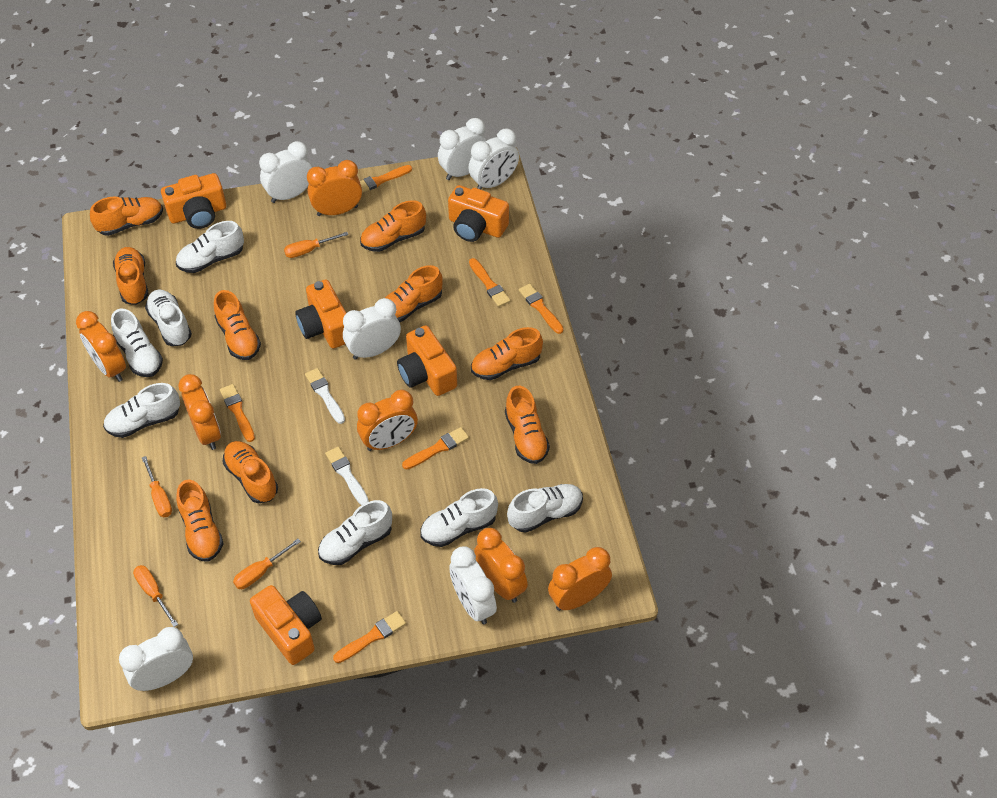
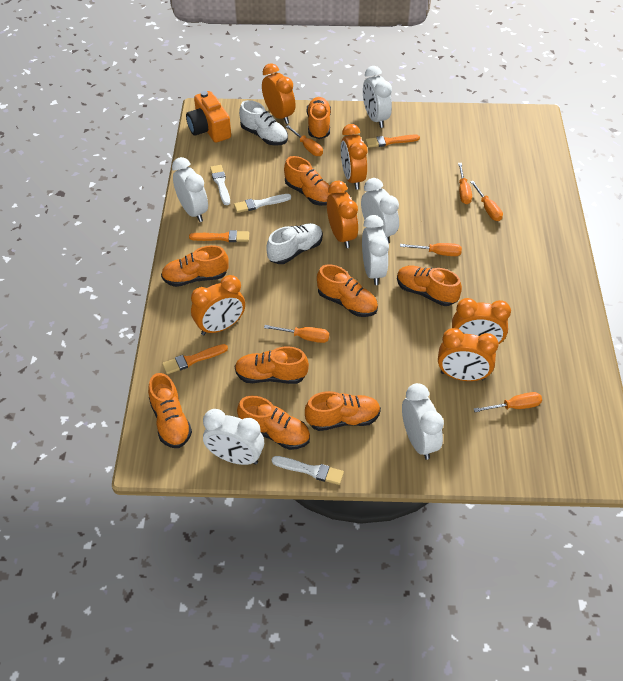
orange brush: [220,384,255,442] [333,611,406,663] [360,165,412,193] [402,427,469,470] [469,258,510,307] [519,284,564,334] = 6 -> [162,344,228,374] [189,230,249,242] [366,135,420,148] = 3
orange camera: [161,173,226,229] [250,585,322,665] [295,279,346,349] [397,325,457,396] [448,185,509,242] = 5 -> [186,91,231,143] = 1
orange screwdriver: [133,565,178,627] [142,456,172,517] [233,539,301,589] [284,232,348,258] = 4 -> [264,325,329,343] [285,125,323,156] [400,243,462,256] [458,163,472,204] [470,181,503,221] [474,392,542,412] = 6
white brush: [305,368,345,424] [325,447,369,505] = 2 -> [210,165,230,205] [234,194,291,213] [272,456,344,485] = 3
white shoe: [103,383,180,438] [111,309,163,377] [145,289,192,346] [176,221,244,273] [318,500,392,565] [420,488,498,547] [507,484,583,533] = 7 -> [239,100,288,146] [267,223,323,264] = 2

